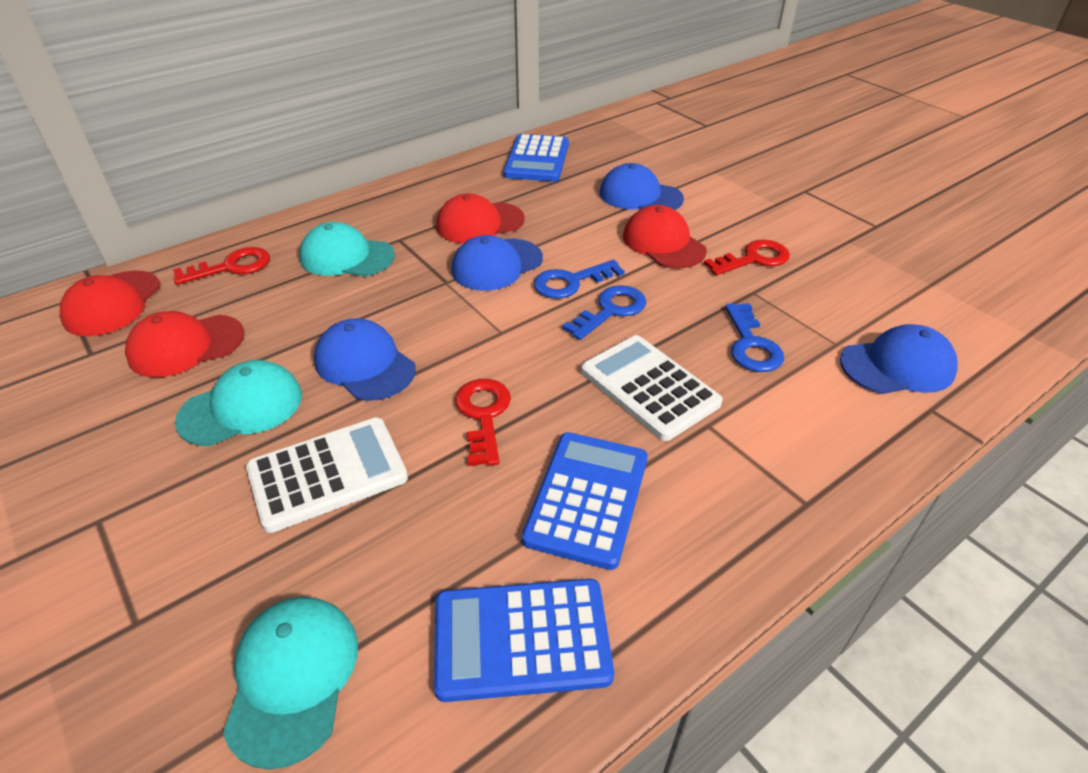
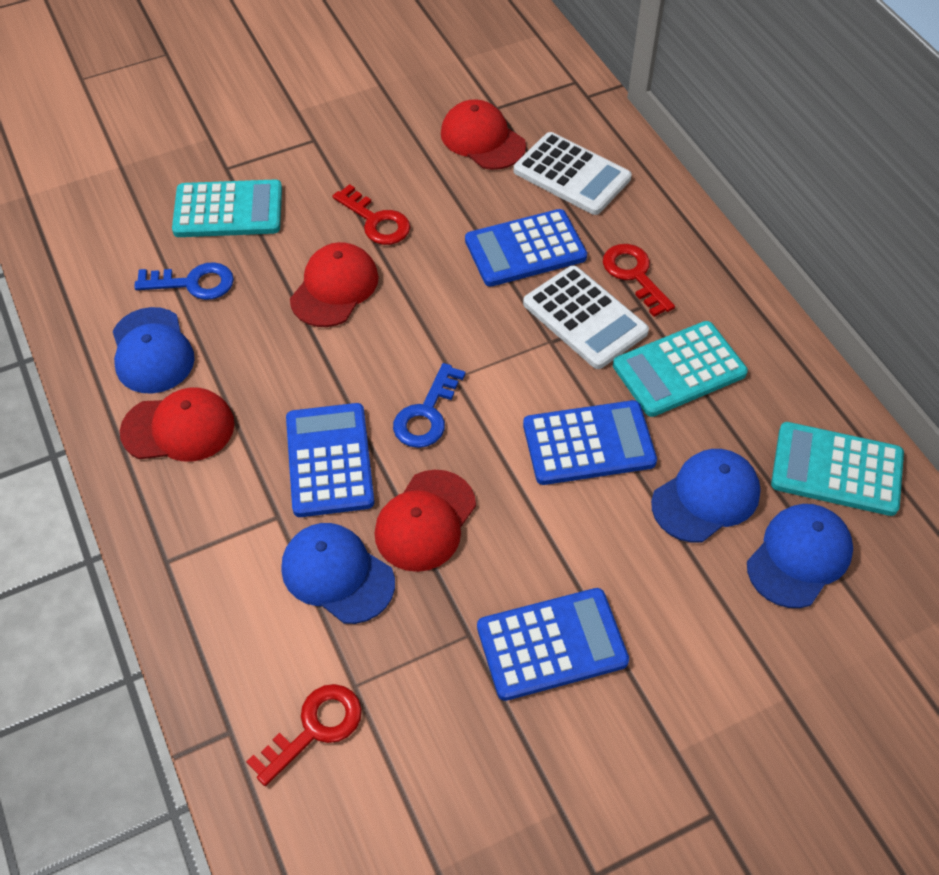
blue calculator: [434,579,614,702] [503,134,569,182] [522,432,648,570] = 3 -> [286,403,374,517] [465,209,587,287] [477,588,629,701] [523,400,657,485] = 4
blue key: [534,260,625,299] [562,285,646,340] [725,303,784,372] = 3 -> [134,262,234,300] [393,363,466,448] = 2
turquoise calculator: none = 0 -> [172,179,282,237] [613,321,748,417] [771,422,904,516] = 3
turquoise cap: [175,360,302,446] [223,597,358,770] [299,222,395,276] = 3 -> none = 0

